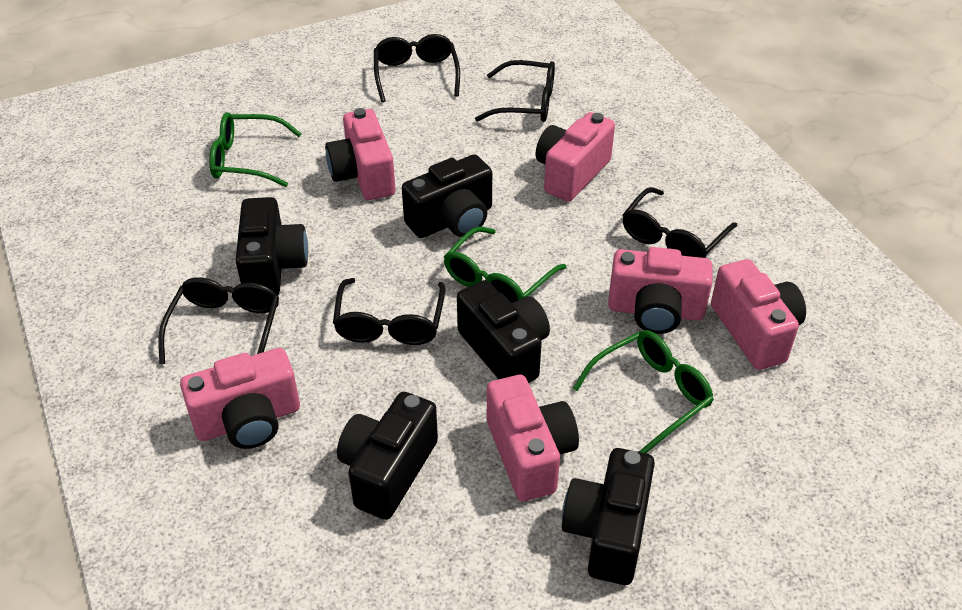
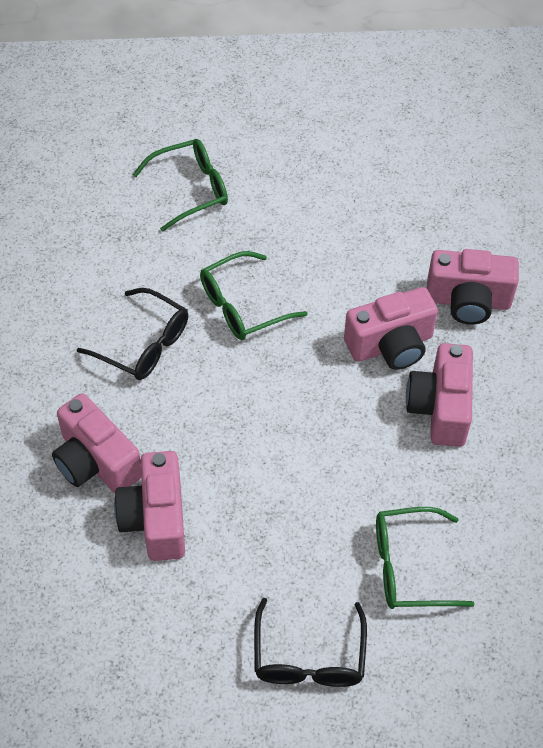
black camera: [235,197,308,296] [337,392,438,520] [402,154,492,238] [457,280,550,383] [562,448,655,585] = 5 -> none = 0
black glasses: [158,277,279,364] [333,278,445,345] [374,34,460,102] [475,60,555,122] [623,187,737,258] = 5 -> [77,288,188,380] [254,598,367,687] = 2
pink camera: [180,348,300,449] [325,108,395,200] [487,375,579,501] [536,112,615,202] [608,247,712,334] [711,259,806,370] = 6 -> [52,393,141,493] [114,451,185,561] [344,287,438,370] [406,343,473,447] [427,249,519,325] = 5

